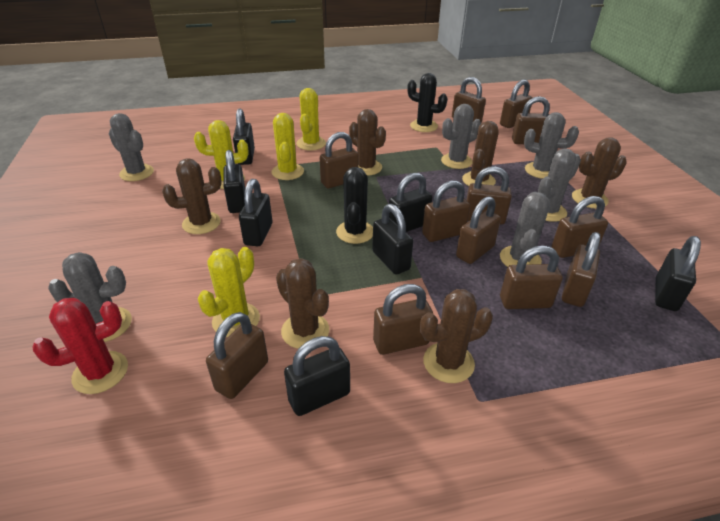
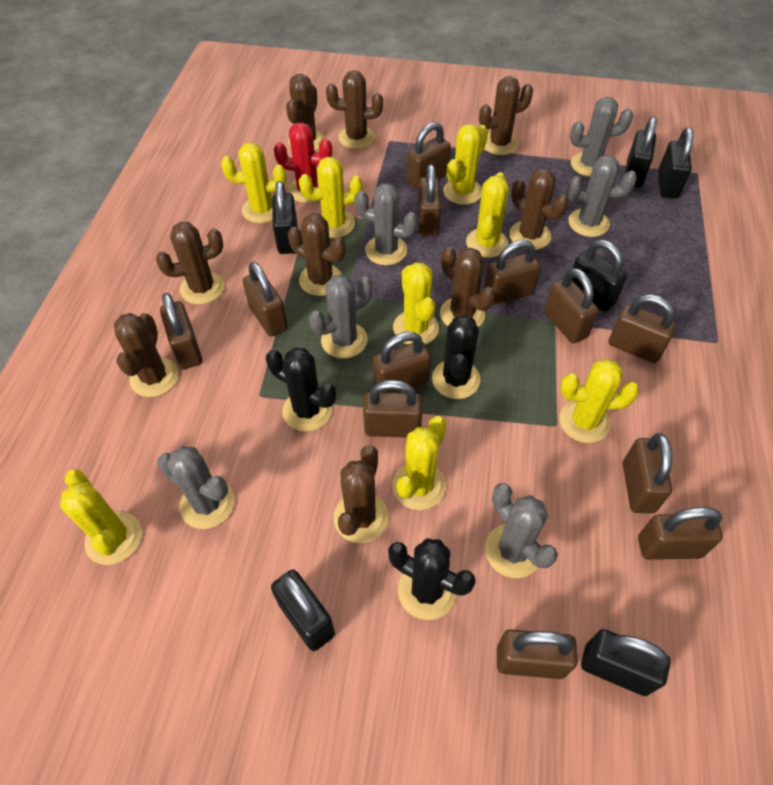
black cactus: [336,167,373,244] [407,73,448,132] = 2 -> [266,348,336,432] [388,538,476,620] [432,315,481,399] = 3
black padlock: [223,150,245,213] [233,109,255,165] [239,179,272,246] [284,336,350,416] [372,204,413,274] [389,173,432,232] [655,236,701,311] = 7 -> [271,570,335,651] [272,181,297,254] [572,240,627,312] [581,629,670,696] [625,117,657,187] [658,127,694,199] = 6
brown cactus: [162,159,222,234] [276,258,329,349] [349,109,386,176] [420,289,493,383] [462,121,499,186] [572,137,627,208] = 6 -> [114,313,179,397] [156,222,224,305] [286,74,325,151] [288,213,346,296] [326,70,383,149] [333,445,389,543] [440,246,495,327] [479,76,533,155] [509,168,568,250] = 9
yellow cactus: [194,120,249,189] [198,247,260,337] [272,113,304,180] [296,88,326,151] = 4 -> [60,469,142,565] [221,142,287,224] [299,157,363,238] [392,416,446,510] [393,262,439,344] [443,124,488,205] [466,172,509,258] [559,359,639,443] = 8

